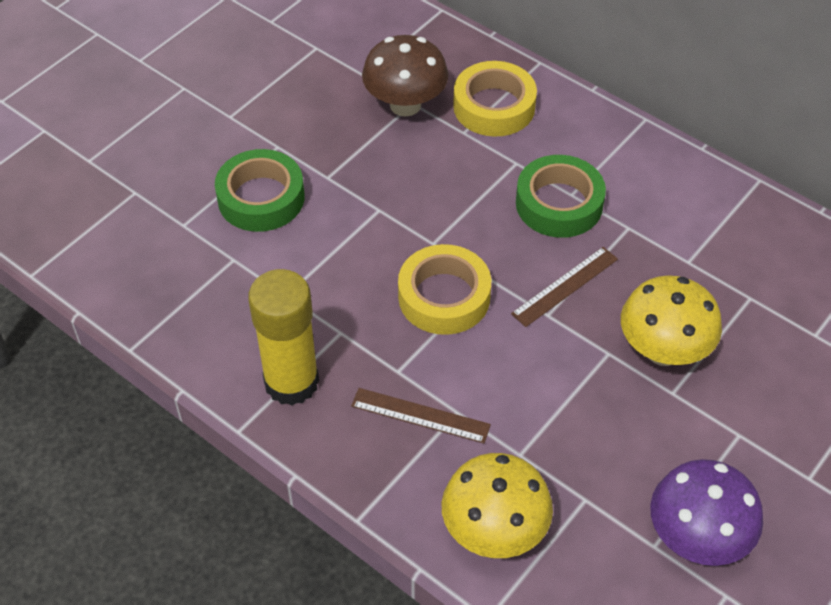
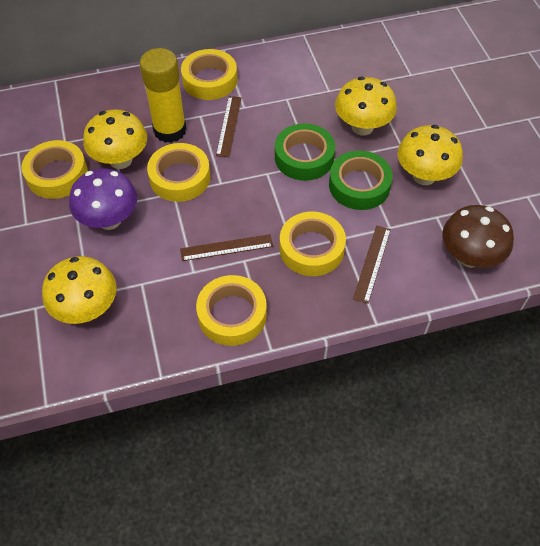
brown ruler: [351,388,491,444] [511,247,618,327] = 2 -> [180,234,273,261] [216,96,242,157] [353,226,391,304] = 3
yellow mushroom: [442,453,553,558] [621,275,722,366] = 2 -> [42,256,117,324] [83,109,147,169] [335,77,397,135] [397,125,463,185] = 4
yellow tape: [398,244,491,335] [453,61,537,136] = 2 -> [22,140,88,199] [147,143,210,202] [181,49,237,100] [196,275,267,346] [280,212,346,276] = 5

